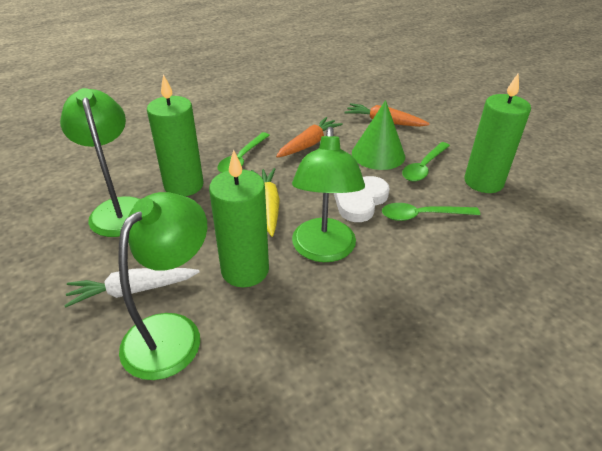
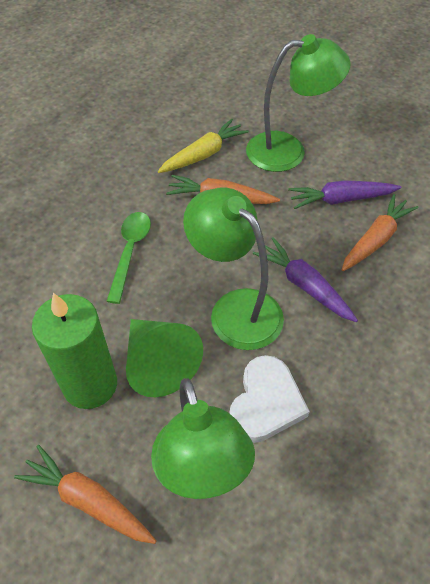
green candle: [147,74,204,196] [209,149,269,287] [465,73,531,193] = 3 -> [32,293,117,409] = 1
green spoon: [217,132,270,173] [382,203,480,221] [402,142,450,181] = 3 -> [107,212,151,304] = 1
orange carrot: [276,117,343,157] [345,103,430,127] = 2 -> [14,445,156,544] [166,175,280,204] [342,194,419,271] = 3
purple carrot: none = 0 -> [253,237,358,322] [288,180,401,209] = 2
white carrot: [64,268,199,308] = 1 -> none = 0

